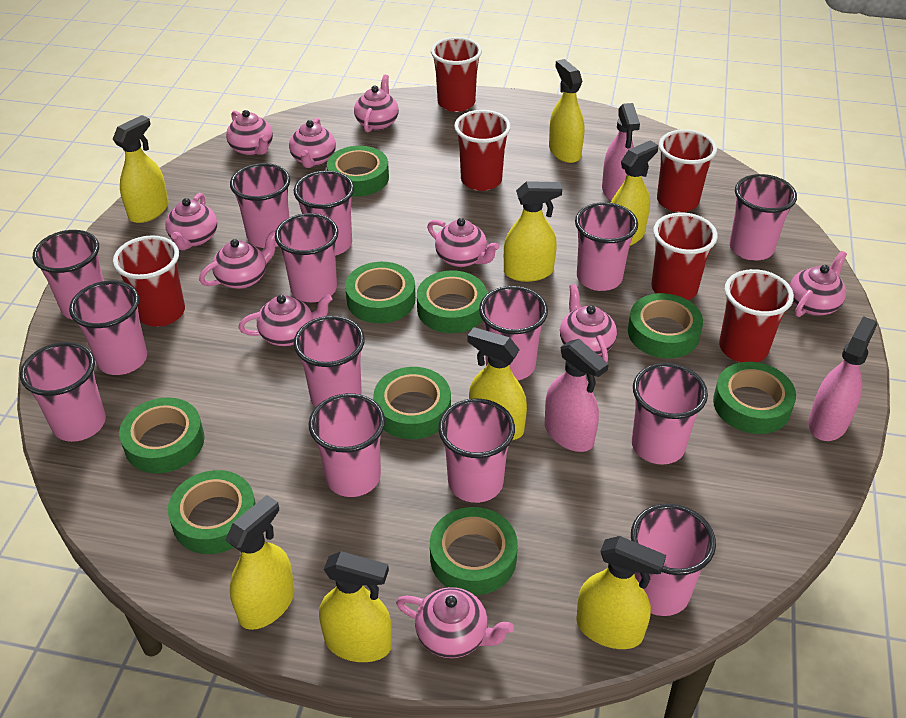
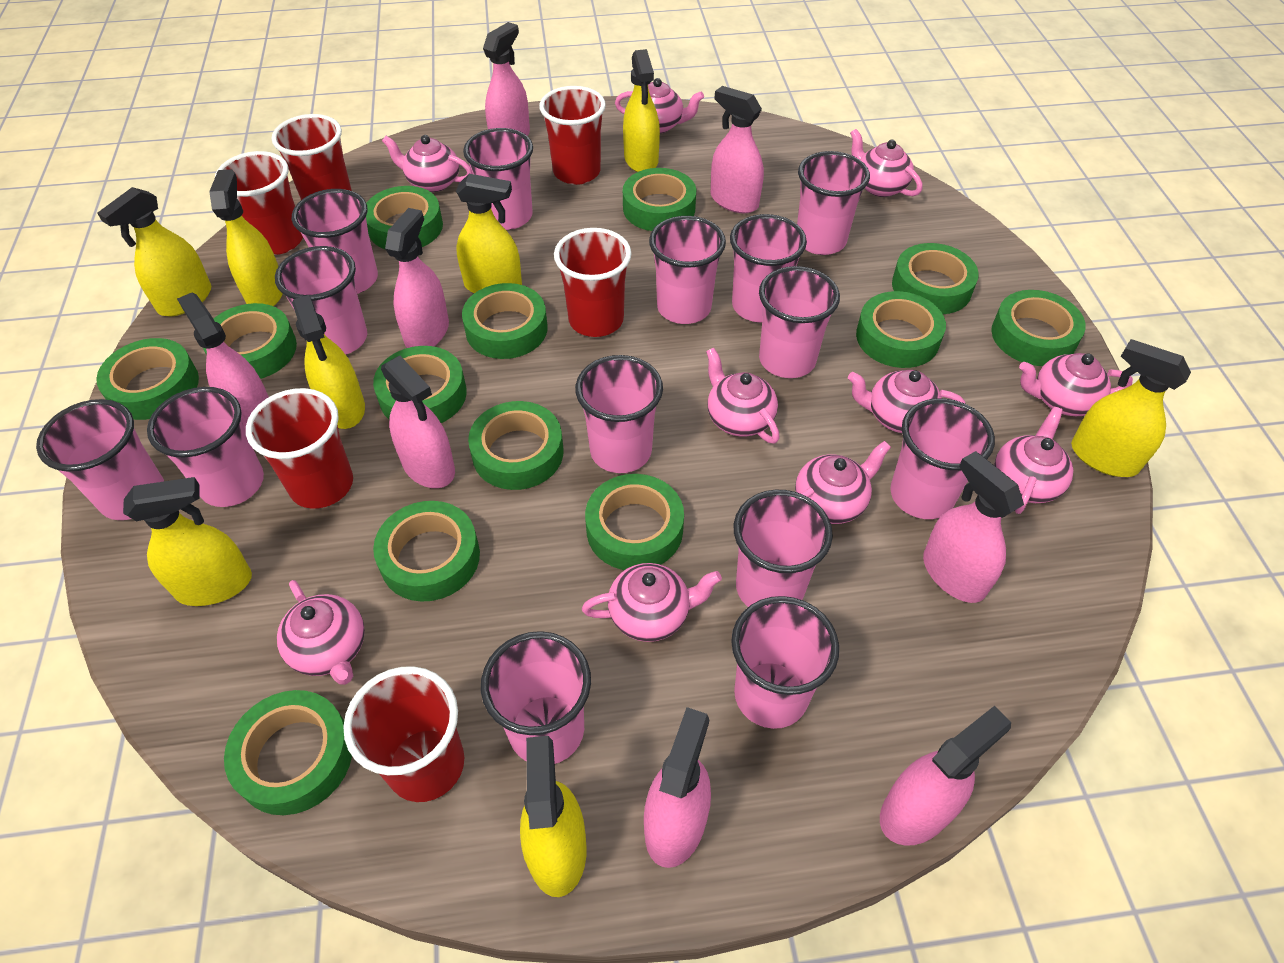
green tape: [119,397,205,473] [168,470,256,554] [327,146,389,196] [345,262,416,323] [373,367,451,439] [417,271,487,333] [430,507,518,595] [628,293,703,358] [713,362,796,434] = 9 -> [96,338,199,420] [203,303,297,379] [224,690,352,815] [366,186,443,249] [373,346,467,423] [373,501,480,602] [462,283,547,359] [468,401,563,490] [585,474,684,570] [623,168,696,231] [856,291,946,368] [892,243,979,314] [991,290,1086,366] = 13
pink spray bottle: [545,339,609,452] [602,103,640,201] [808,316,877,441] = 3 -> [177,293,269,432] [381,356,455,488] [385,208,449,348] [483,22,530,136] [644,707,711,868] [711,86,764,213] [880,706,1011,846] [923,451,1024,603] = 8

